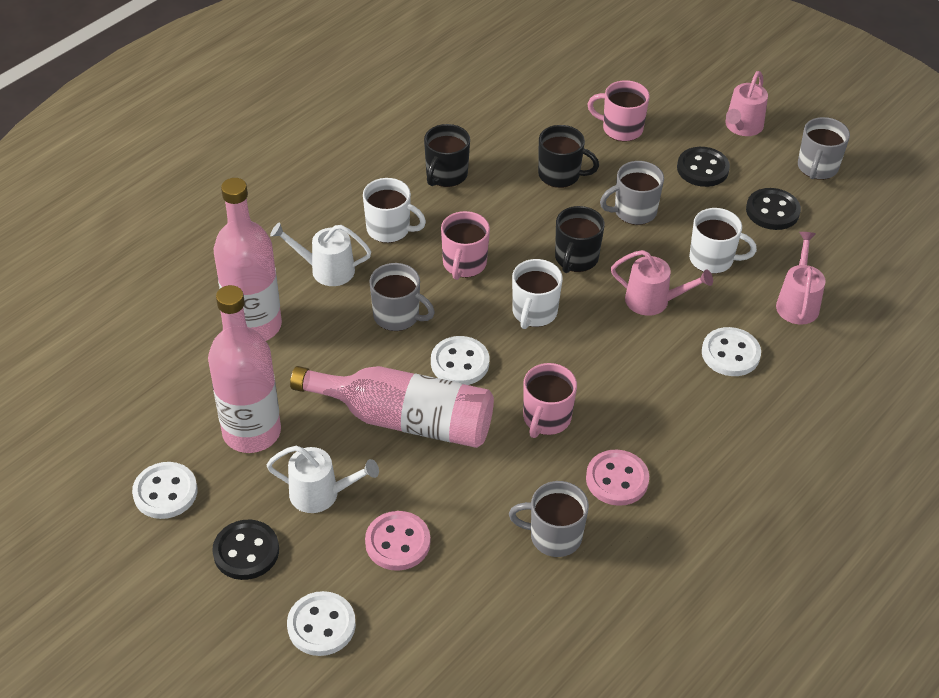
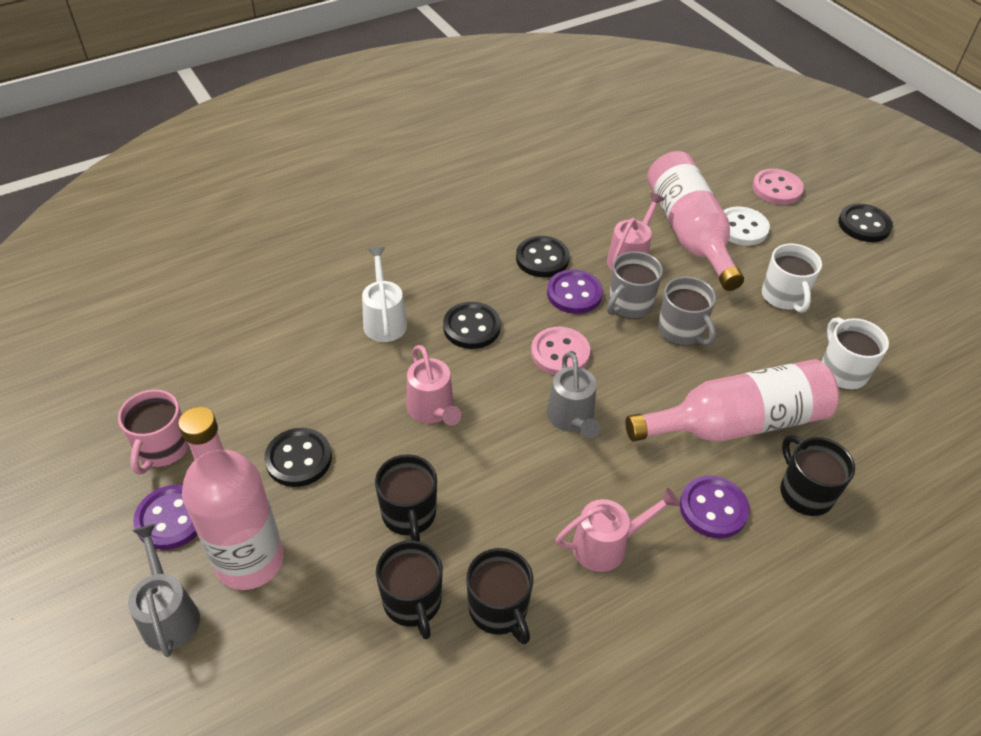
black button: [212,520,279,580] [677,147,730,187] [746,188,801,230] = 3 -> [264,428,332,487] [443,302,501,349] [516,236,570,277] [838,204,893,242] = 4
black mug: [424,124,470,187] [538,125,599,188] [555,206,605,273] = 3 -> [375,454,437,542] [376,541,443,639] [466,548,533,644] [780,435,855,516] = 4
grey mug: [370,263,435,331] [509,481,589,557] [600,161,664,225] [798,117,850,180] = 4 -> [607,251,663,319] [658,277,716,346] = 2
grey watering can: none = 0 -> [128,524,200,657] [547,352,600,438] = 2
pink mug: [441,211,490,280] [523,363,577,438] [588,80,650,142] = 3 -> [118,389,189,475] = 1
purple button: none = 0 -> [133,485,197,550] [547,269,603,314] [680,476,750,538] = 3
white button: [132,462,198,519] [287,591,356,656] [431,336,489,385] [702,327,761,376] = 4 -> [724,207,770,246] = 1
white mug: [363,178,426,243] [512,259,563,329] [689,208,757,274] = 3 -> [762,243,822,313] [821,317,889,390] = 2
white watering can: [266,446,379,513] [270,222,371,286] = 2 -> [362,247,407,342] = 1

